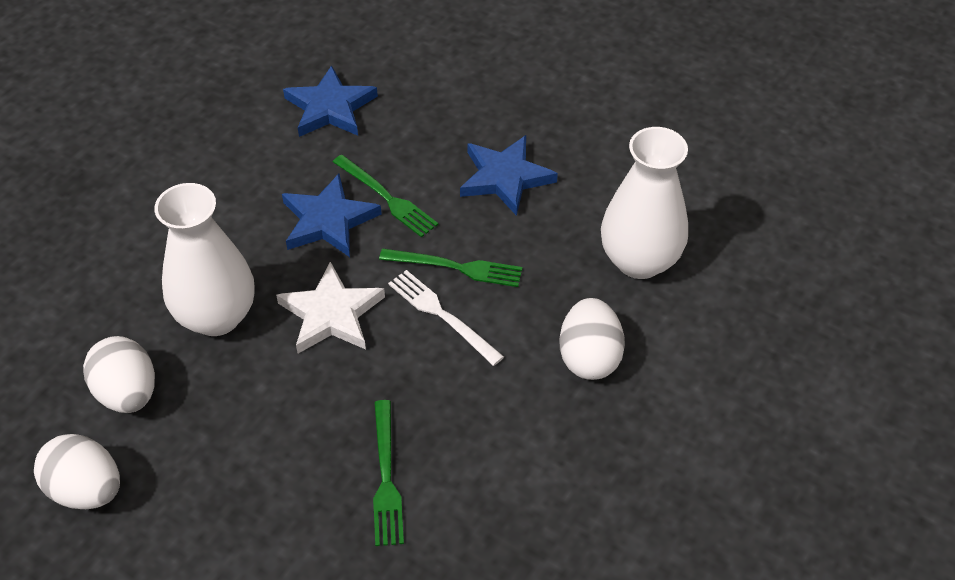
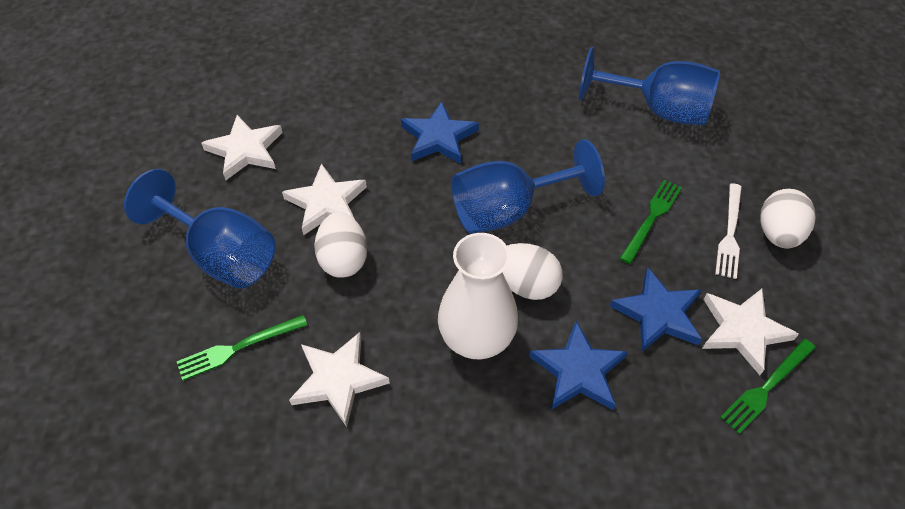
blue goblet: none = 0 -> [124,169,276,289] [451,139,605,233] [579,47,720,125] = 3
white star: [276,262,385,353] = 1 -> [201,115,283,180] [282,164,367,235] [289,332,390,427] [702,289,799,375] = 4
white vase: [154,183,255,336] [601,127,688,279] = 2 -> [438,233,518,359] = 1

